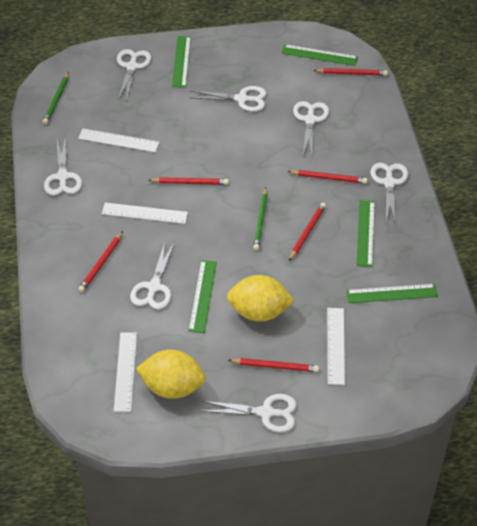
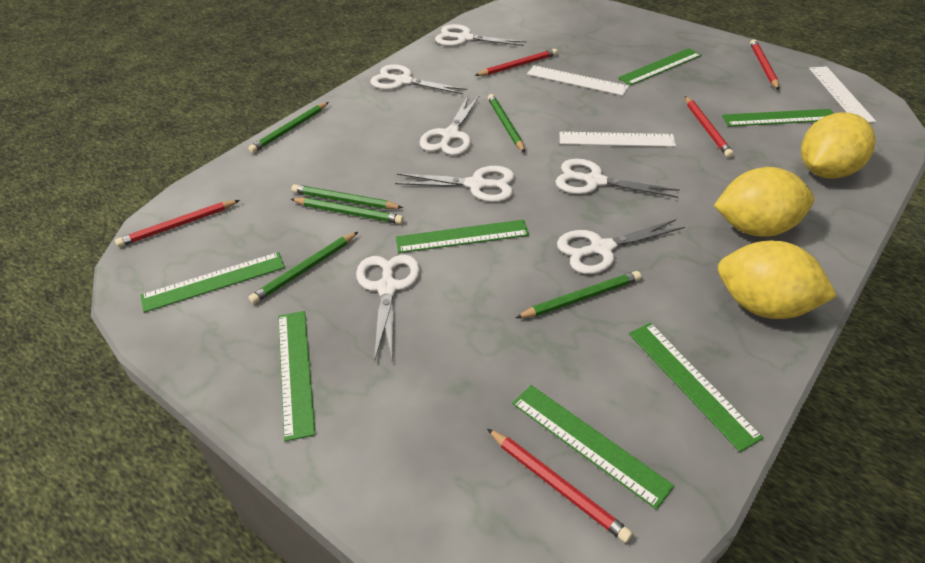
green pencil: [43,72,69,124] [253,188,267,250] = 2 -> [248,102,329,153] [249,232,358,304] [291,184,403,209] [291,198,404,224] [488,94,525,153] [516,271,641,318] = 6
green ruler: [172,36,191,88] [188,260,217,333] [282,44,358,66] [346,284,438,303] [357,200,375,267] = 5 -> [140,252,285,313] [278,311,316,441] [396,219,529,253] [512,385,674,509] [618,48,702,86] [629,323,764,452] [722,109,834,127] = 7
red pencil: [78,231,123,292] [149,177,229,185] [228,358,319,372] [287,170,367,184] [289,203,326,261] [313,68,388,76] = 6 -> [115,200,240,247] [475,49,558,76] [487,429,633,543] [685,96,734,158] [750,39,779,90] = 5
white ruler: [78,129,159,152] [102,203,188,224] [114,332,137,412] [327,308,345,385] = 4 -> [527,65,629,96] [560,132,676,147] [809,66,876,123] = 3
yellow lemon: [136,349,206,399] [227,275,295,322] = 2 -> [714,167,814,237] [718,240,837,319] [801,112,876,179] = 3

